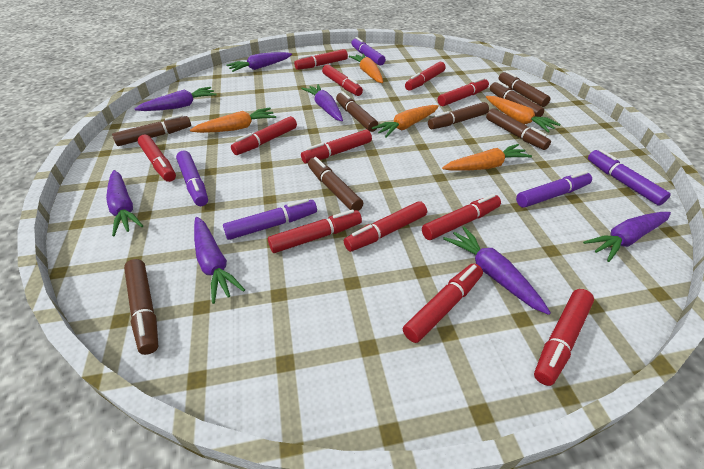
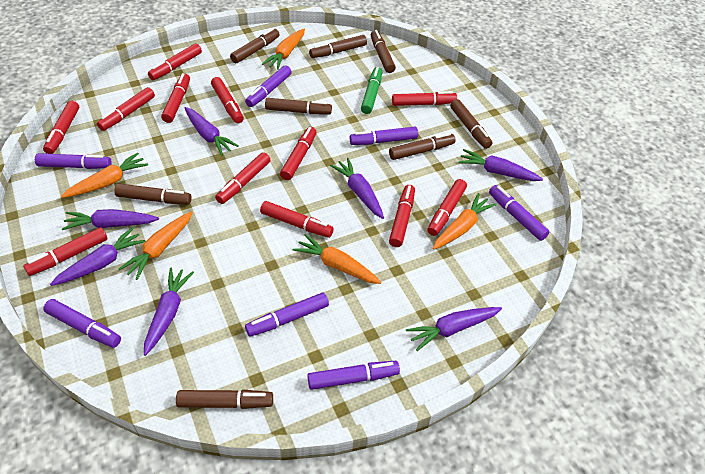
green marker: none = 0 -> [361,67,382,114] = 1
purple marker: [176,151,208,206] [223,199,317,240] [351,37,386,66] [516,171,592,208] [588,149,671,206] = 5 -> [35,153,112,169] [43,299,121,348] [245,65,292,107] [245,293,329,337] [307,361,400,390] [350,127,418,145] [489,185,549,241] = 7

